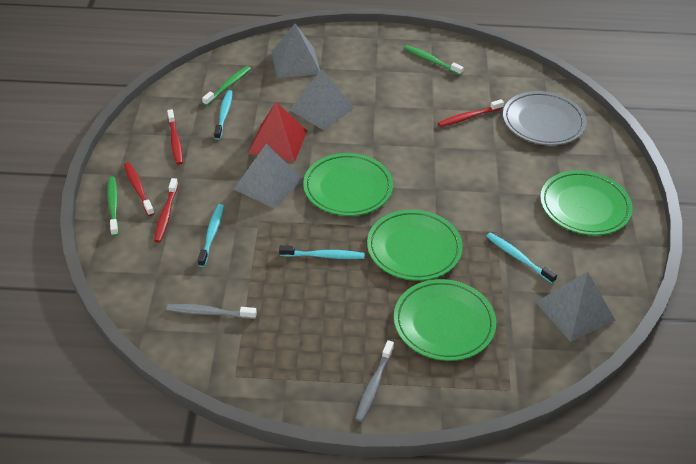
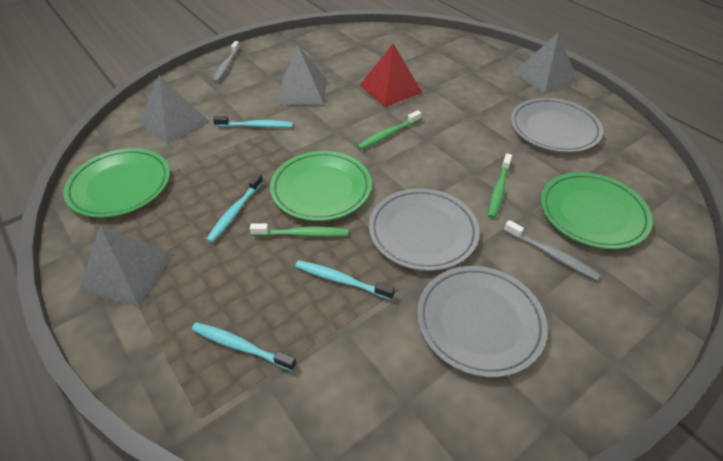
green plate: [303,153,393,216] [367,210,463,281] [394,279,496,361] [540,170,633,235] = 4 -> [63,148,170,218] [270,151,372,221] [540,172,653,249] = 3
grey plate: [503,91,587,145] = 1 -> [369,188,480,271] [417,266,548,378] [511,98,603,153] = 3
red toothbrush: [124,162,154,216] [154,178,178,243] [167,109,183,165] [438,99,504,127] = 4 -> none = 0

